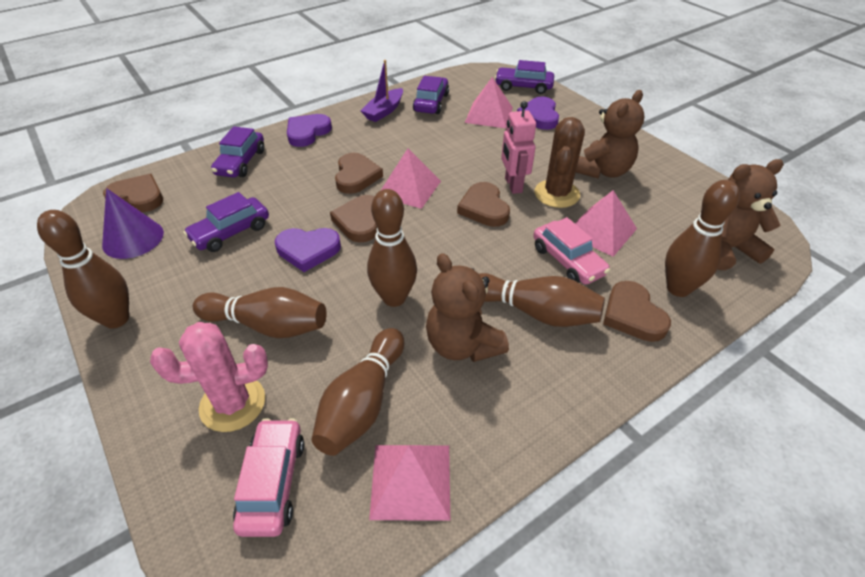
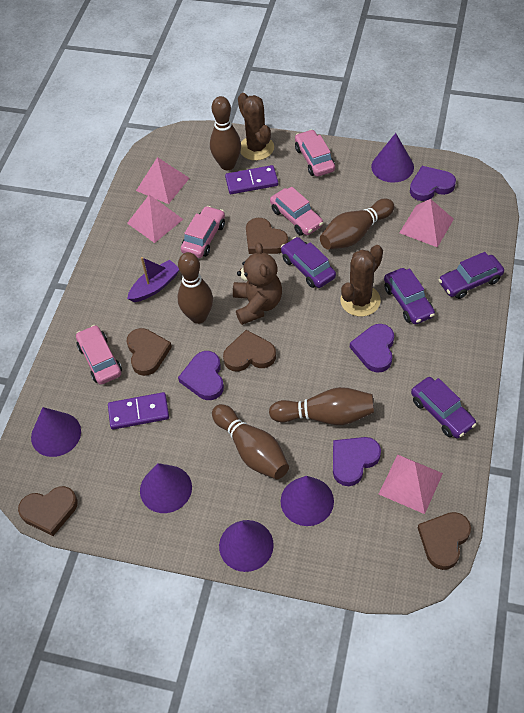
brown bowling pin: [37,210,129,329] [193,287,327,338] [311,328,404,456] [367,189,417,307] [479,273,605,327] [665,180,740,297] = 6 -> [177,252,213,324] [210,96,241,170] [212,404,289,479] [269,387,374,425] [320,199,394,250] = 5
brown cactus: [534,117,585,208] = 1 -> [238,93,274,161] [340,245,383,317] = 2
brown teddy bear: [426,253,509,362] [576,90,644,179] [718,159,784,270] = 3 -> [233,242,282,325] = 1
pink cactus: [150,322,268,432] = 1 -> none = 0
pink car: [233,418,304,537] [533,217,610,284] = 2 -> [76,325,122,385] [181,206,225,258] [270,187,323,236] [295,129,335,177] = 4
pink robot: [501,101,536,194] = 1 -> none = 0
purple cone: [102,188,164,259] = 1 -> [31,407,81,457] [140,463,192,513] [219,520,274,572] [281,476,334,526] [371,133,414,183] = 5
purple domino: none = 0 -> [108,392,169,430] [225,165,278,194] = 2
purple heart: [275,228,341,272] [287,114,332,147] [517,96,559,130] = 3 -> [178,351,224,400] [333,437,381,486] [350,324,394,373] [410,166,456,201] = 4

